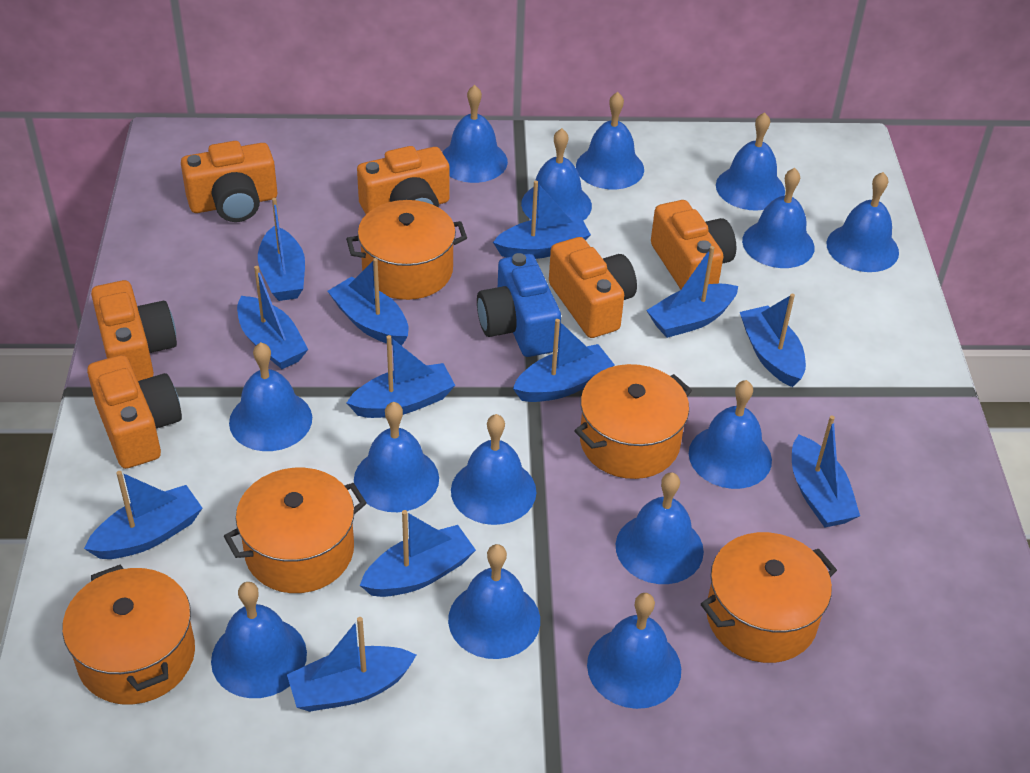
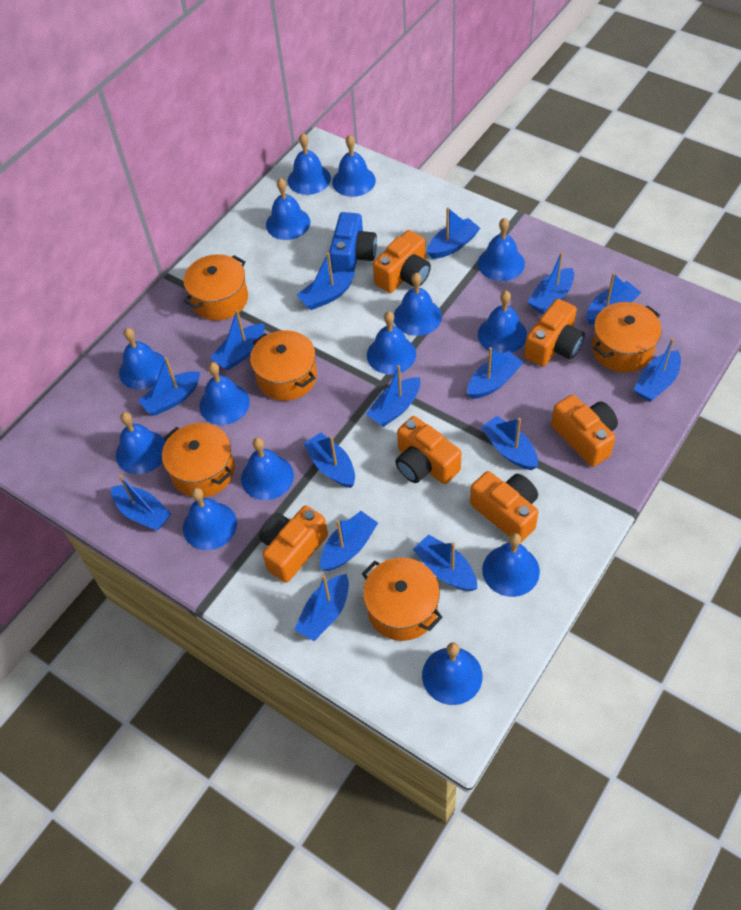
blue boat: [84,471,203,559] [237,266,308,369] [258,198,305,301] [287,617,416,712] [328,258,409,346] [347,335,456,418] [360,510,476,597] [493,181,591,259] [513,319,615,402] [646,246,738,338] [740,294,806,387] [792,415,860,527] = 12 -> [111,474,171,531] [138,357,200,416] [210,310,265,370] [294,574,349,641] [296,252,355,310] [303,433,355,488] [320,511,378,571] [366,365,420,427] [413,534,477,591] [427,207,480,259] [467,347,524,399] [481,416,538,470] [528,252,574,314] [587,273,641,324] [634,338,681,402] = 15

